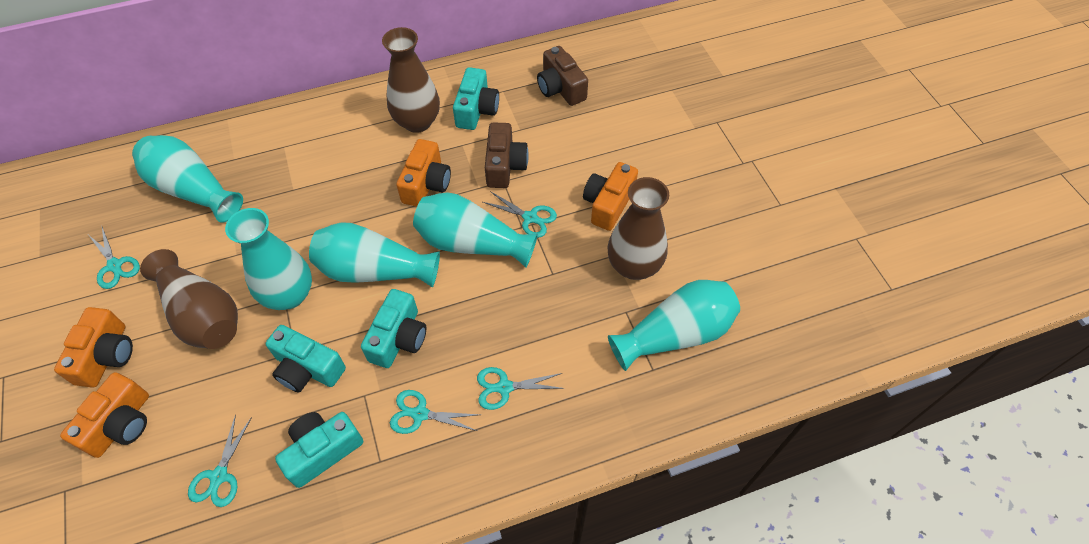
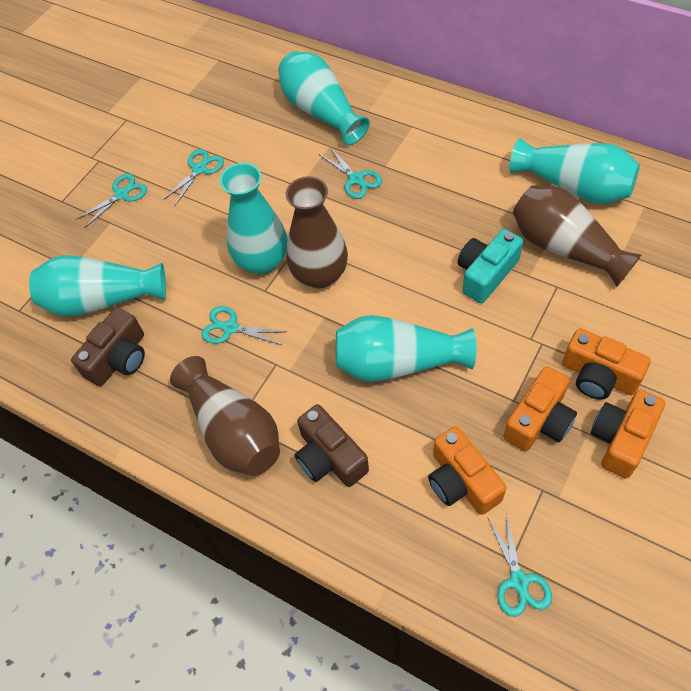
turquoise camera: [266,325,346,393] [275,412,363,488] [361,289,426,368] [453,67,499,130] = 4 -> [458,229,523,303] = 1

